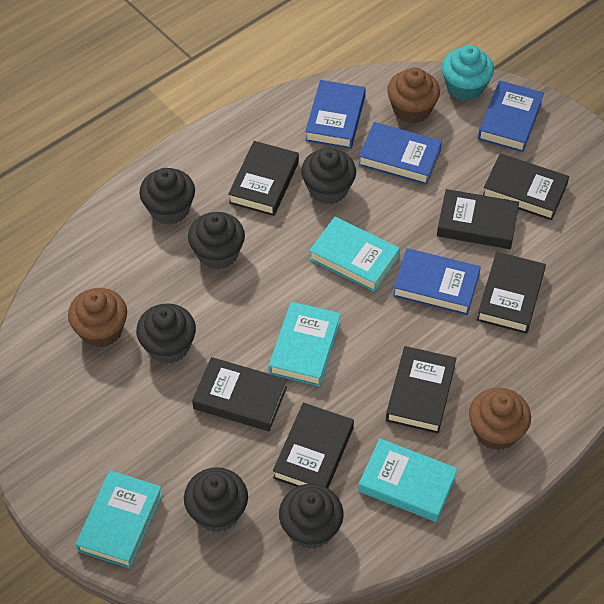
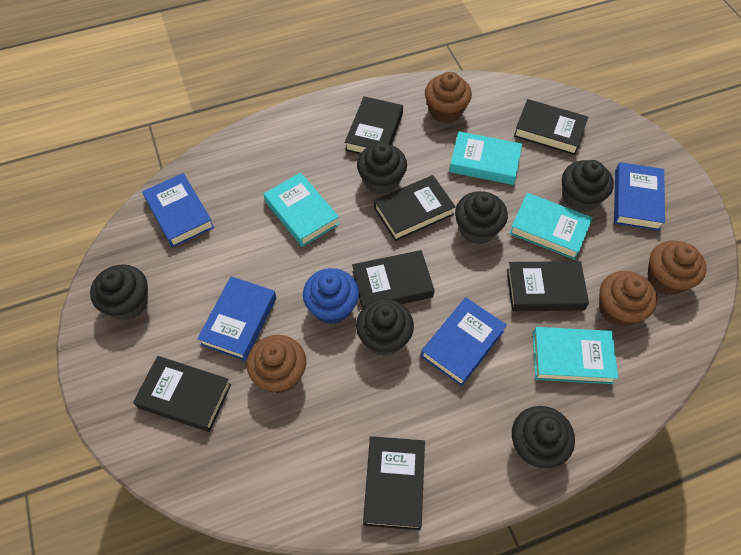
blue cupcake: none = 0 -> [303,268,359,324] = 1
brown cupcake: [68,288,127,348] [387,67,440,123] [469,388,531,450] = 3 -> [247,335,306,393] [425,72,472,123] [599,271,657,327] [648,240,707,295] = 4
turquoise cupcake: [442,45,494,101] = 1 -> none = 0

